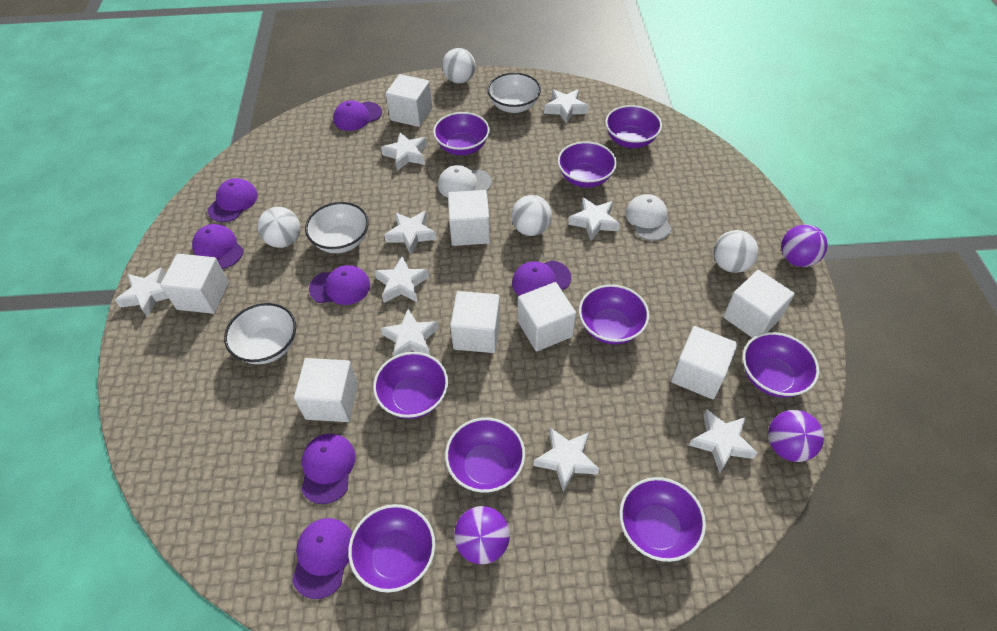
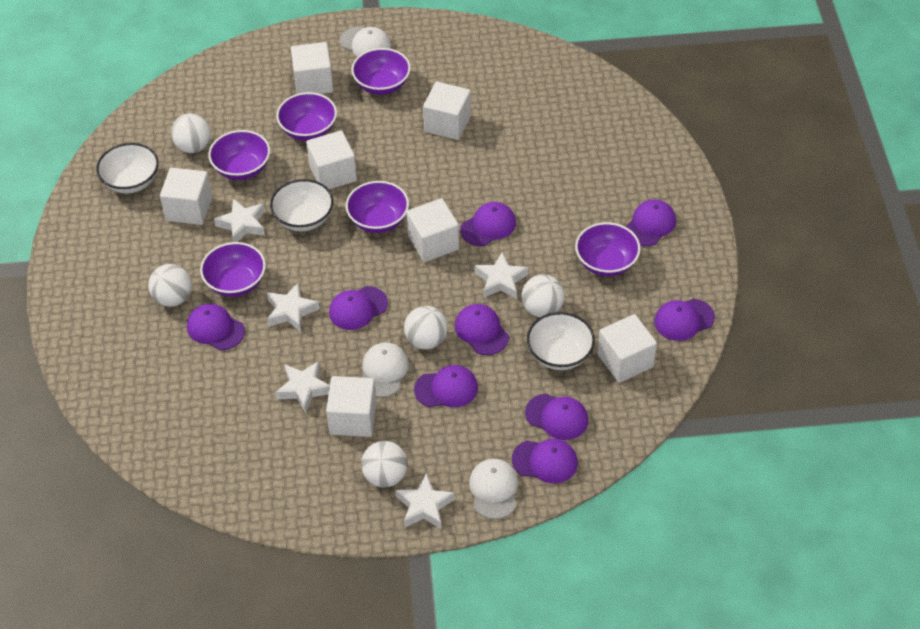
purple ball: [454,506,510,564] [768,410,824,462] [781,224,828,267] = 3 -> none = 0
purple bowl: [348,504,435,593] [373,352,448,419] [433,112,490,155] [445,417,525,493] [558,141,617,188] [579,284,649,344] [605,105,662,148] [619,477,706,562] [743,332,819,398] = 9 -> [200,242,266,297] [208,130,270,180] [276,92,337,141] [346,181,409,233] [352,48,411,95] [575,222,641,276] = 6
purple cap: [192,224,244,269] [207,178,258,222] [292,518,352,599] [301,434,356,504] [309,265,370,305] [333,100,382,131] [512,260,571,296] = 7 -> [187,304,245,350] [329,286,388,330] [414,365,478,407] [455,304,509,355] [460,202,516,246] [512,439,578,483] [525,394,588,440] [626,199,676,246] [654,299,715,341] = 9
white ball: [258,207,300,248] [442,48,476,84] [511,195,552,236] [713,230,759,273] = 4 -> [148,264,192,307] [171,113,211,153] [361,441,408,488] [404,306,448,349] [521,274,565,317] = 5
white cap: [438,165,492,197] [625,194,672,241] = 2 -> [340,27,391,57] [362,343,409,397] [469,459,518,519] = 3
white cube: [160,254,229,314] [294,358,358,422] [386,74,432,127] [448,190,490,246] [450,291,500,353] [517,282,576,351] [671,326,738,399] [723,270,795,338] = 8 -> [160,167,212,225] [291,42,334,94] [306,130,357,189] [326,376,377,437] [407,198,459,262] [423,81,471,140] [597,314,657,383] = 7
white star: [115,267,168,317] [374,256,429,303] [381,132,427,171] [381,309,439,357] [384,211,437,254] [533,427,599,492] [544,89,589,124] [568,197,620,241] [689,409,758,473] = 9 -> [214,198,265,242] [267,283,320,332] [275,361,330,413] [395,473,455,529] [475,252,528,299] = 5

